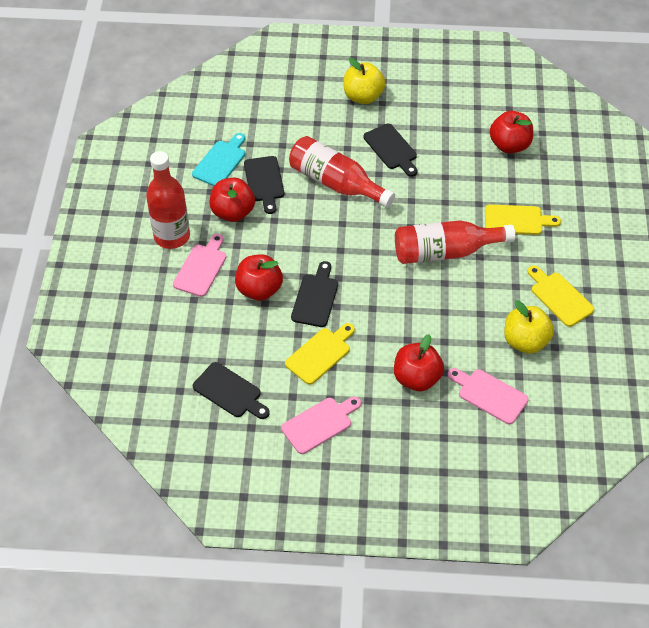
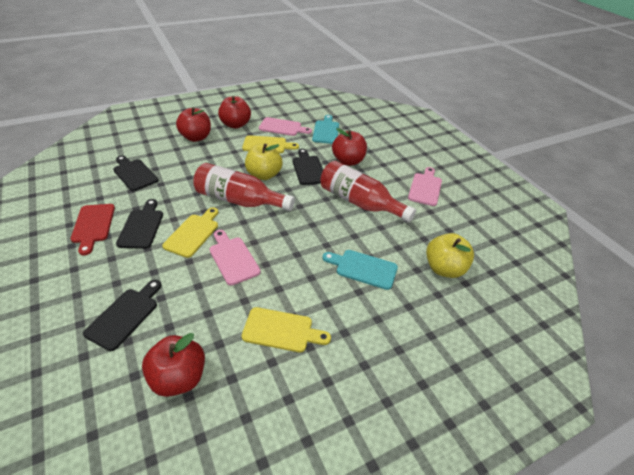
red bottle: [146,151,190,249] [289,136,395,208] [395,220,515,264] = 3 -> [193,163,295,211] [320,161,416,223] = 2
red cutting board: none = 0 -> [71,204,115,255] = 1
turquoise cutting board: [192,133,245,186] = 1 -> [312,115,339,144] [322,250,398,290] = 2

